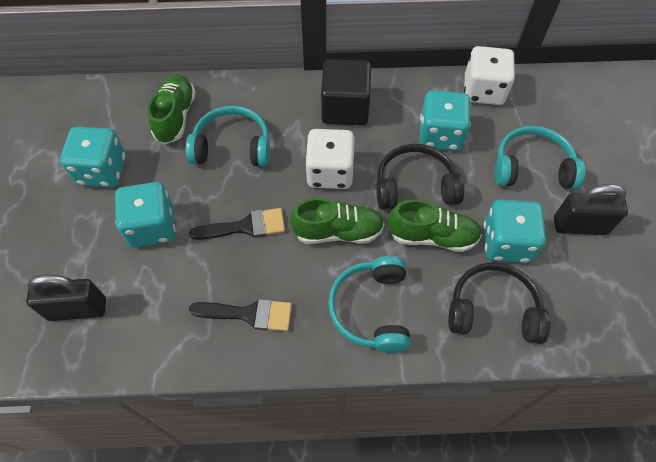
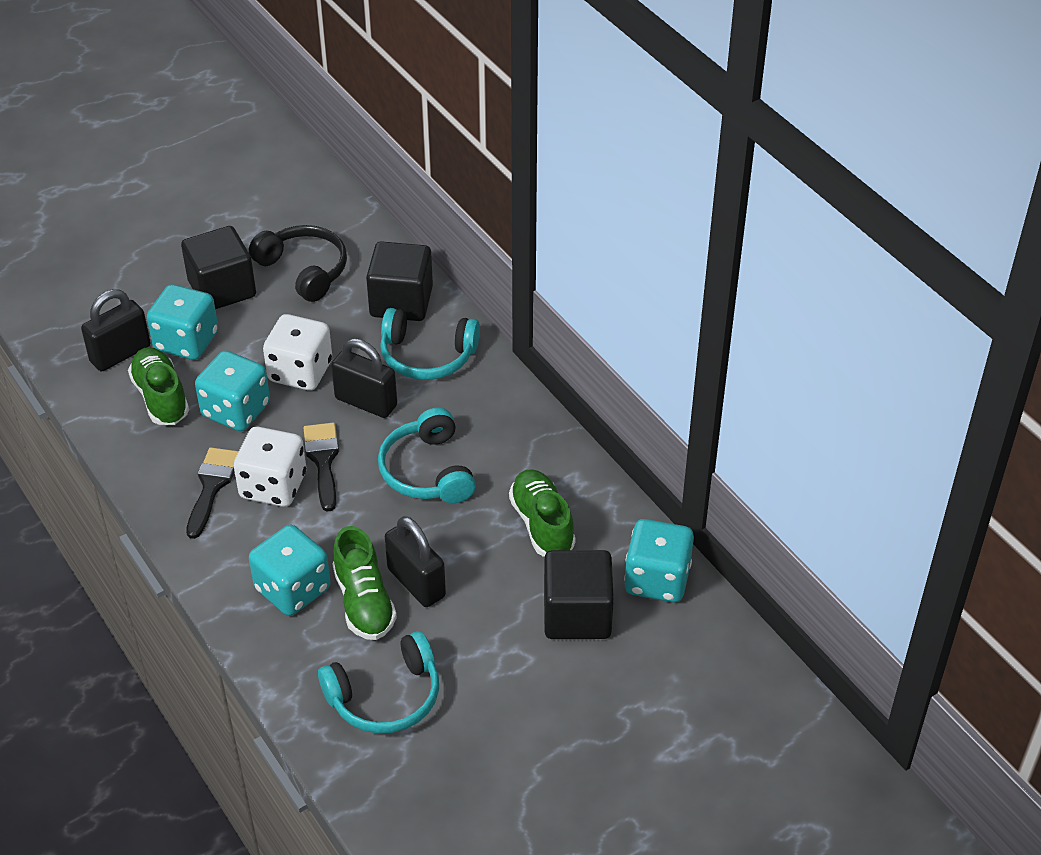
black cube: [321,59,371,125] = 1 -> [181,226,256,309] [366,241,433,321] [544,550,614,639] = 3
black headphones: [376,144,464,210] [448,263,550,344] = 2 -> [249,225,347,302] = 1
black padlock: [26,275,106,321] [554,184,628,235] = 2 -> [81,289,151,371] [331,338,397,418] [385,516,446,607] = 3

